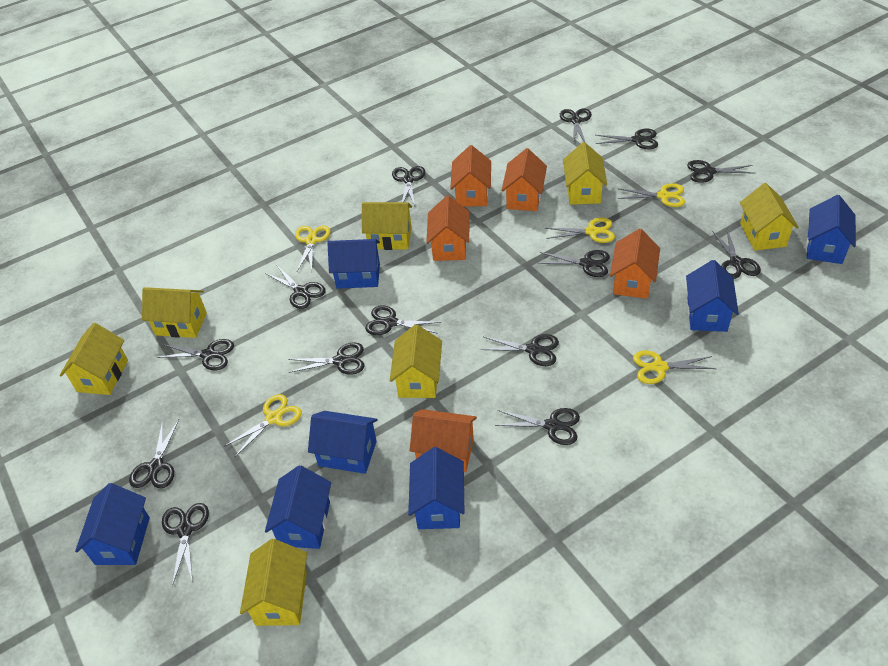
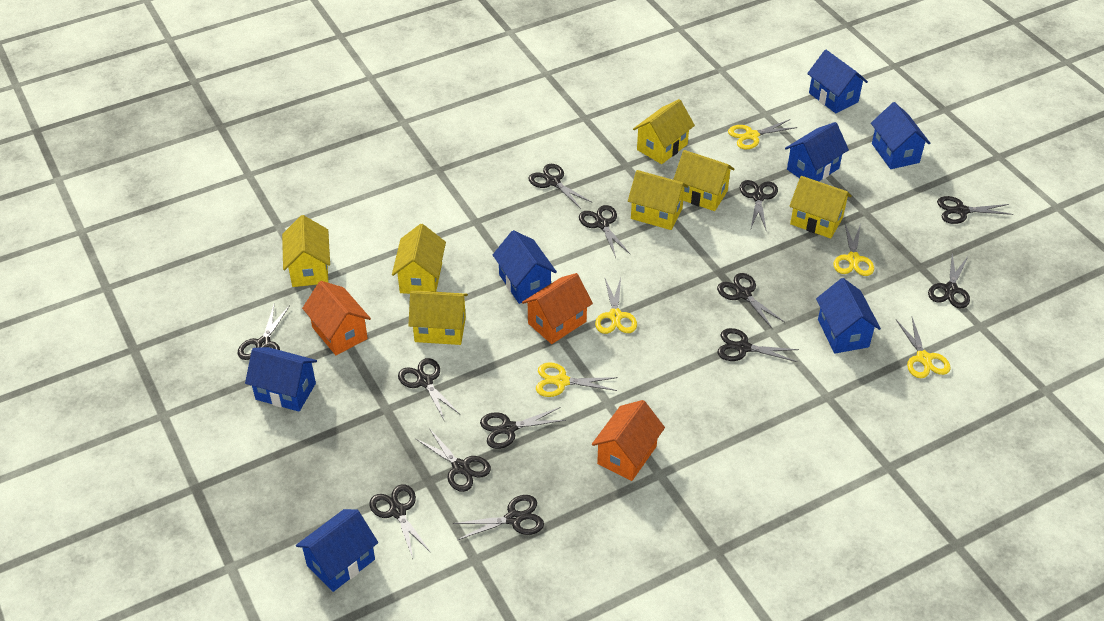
black scissors: [129,420,179,488] [157,339,234,370] [162,503,209,586] [265,266,326,309] [288,342,364,375] [365,305,442,335] [392,166,425,206] [480,334,559,366] [495,408,580,445] [538,250,610,277] [560,109,592,142] [595,129,658,149] [687,160,756,183] [712,229,761,279] = 14 -> [238,305,290,360] [369,484,431,559] [398,358,460,422] [415,428,491,492] [453,495,544,540] [480,407,566,449] [529,164,591,209] [579,205,631,258] [717,273,785,328] [717,328,799,362] [740,180,778,229] [928,253,970,308] [937,196,1013,224] = 13
orange house: [410,409,477,472] [426,196,469,261] [450,145,491,207] [502,148,547,211] [610,229,660,299] = 5 -> [302,281,371,355] [522,273,593,344] [592,400,665,481] = 3

